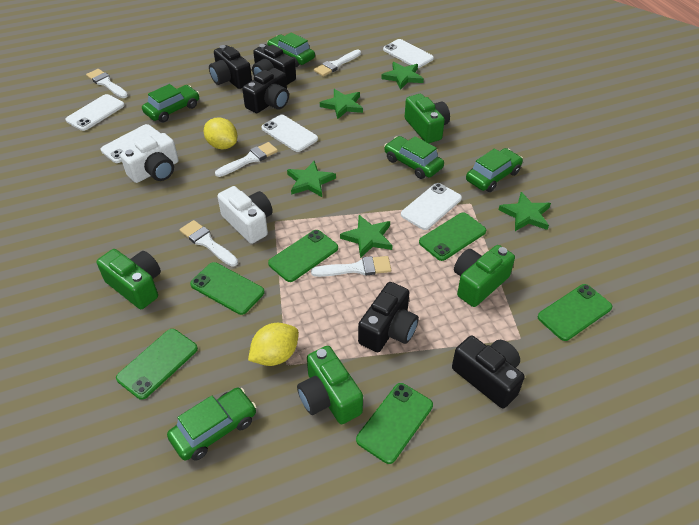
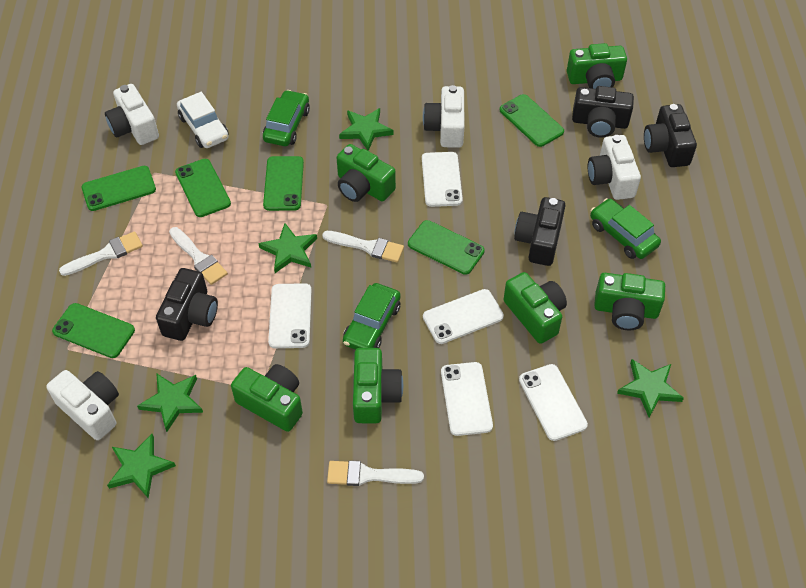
black camera: [209,45,252,89] [242,68,289,113] [252,44,296,85] [358,282,419,352] [452,336,525,408] = 5 -> [156,268,218,341] [514,197,566,266] [572,86,634,138] [644,104,697,167] = 4
green camera: [97,249,161,309] [297,346,363,424] [405,94,450,143] [454,245,515,307] = 4 -> [231,364,303,432] [337,144,396,202] [353,348,403,423] [503,272,567,344] [567,43,627,89] [594,273,665,330] = 6
green car: [142,84,199,123] [167,388,257,461] [267,32,315,67] [384,136,444,179] [466,148,523,192] = 5 -> [263,90,310,146] [343,283,401,350] [590,198,661,259] = 3
white brush: [86,69,128,98] [180,220,238,267] [215,142,278,177] [311,256,391,277] [314,50,361,77] = 5 -> [59,231,143,276] [169,227,228,285] [322,231,404,263] [327,460,424,486] = 4
white camera: [120,133,179,183] [217,186,273,244] = 2 -> [46,370,119,440] [105,84,159,145] [423,85,465,148] [588,135,641,200] = 4
white car: none = 0 -> [177,92,229,148] = 1
yellow lemon: [204,117,237,149] [248,323,299,366] = 2 -> none = 0

